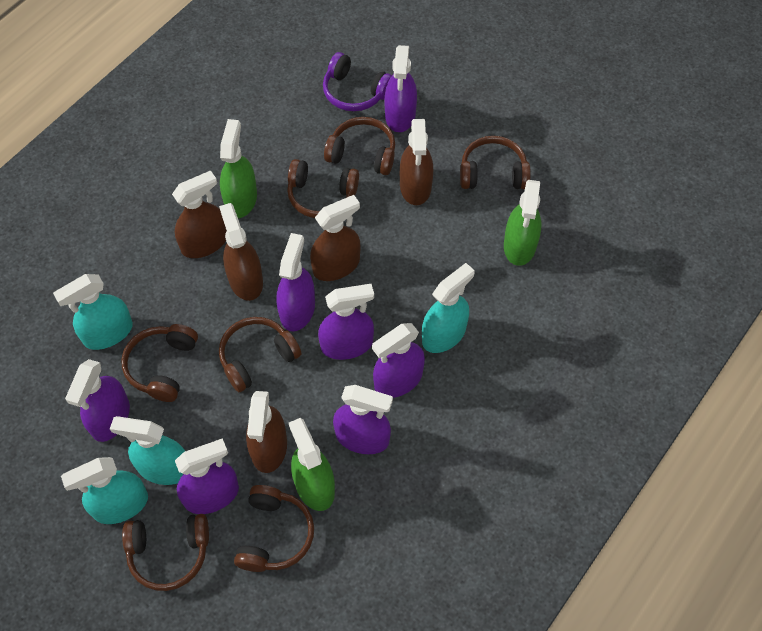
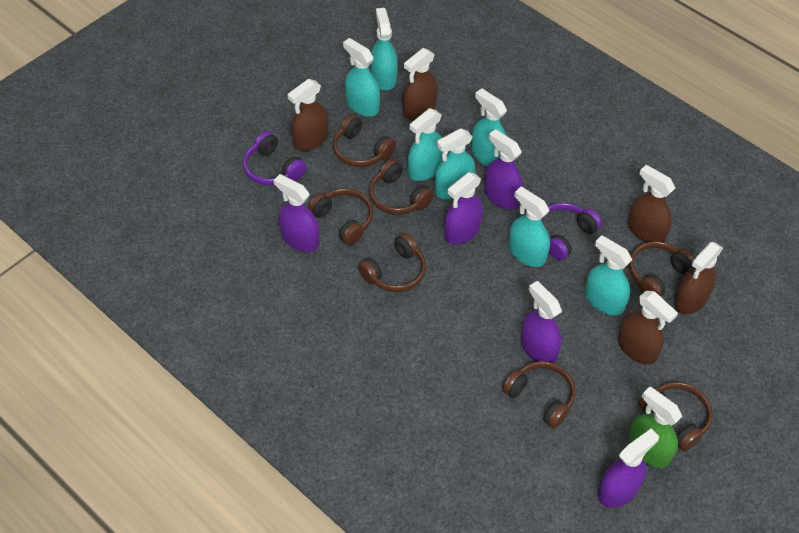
green spray bottle: [220,119,257,218] [289,418,335,511] [504,180,541,266] = 3 -> [628,386,682,468] = 1
purple headphones: [323,52,392,111] = 1 -> [243,131,307,186] [541,203,602,260] = 2
purple spray bottle: [65,359,130,442] [175,438,239,514] [276,233,315,331] [318,284,374,360] [333,385,393,454] [372,323,425,398] [385,45,417,132] = 7 -> [274,174,320,252] [444,172,483,245] [484,129,523,209] [521,281,562,363] [598,429,659,508] = 5
turquoise spray bottle: [53,274,133,350] [61,457,148,524] [110,416,185,485] [422,263,474,353] = 4 -> [343,38,380,117] [370,8,398,91] [408,108,443,181] [435,128,475,199] [471,88,507,166] [509,187,550,267] [585,235,632,315] = 7

